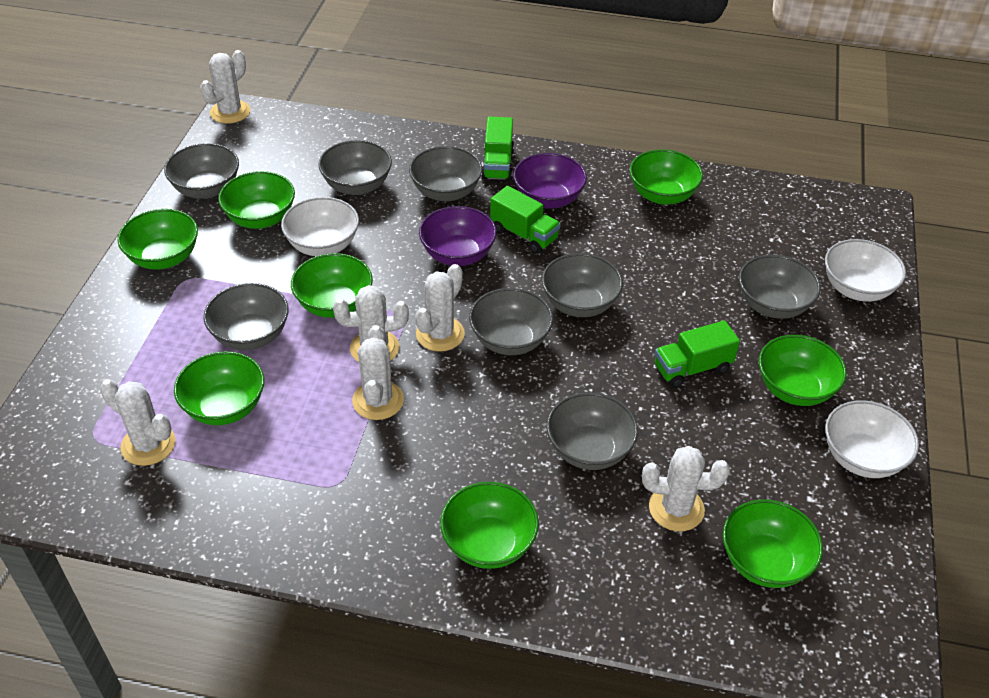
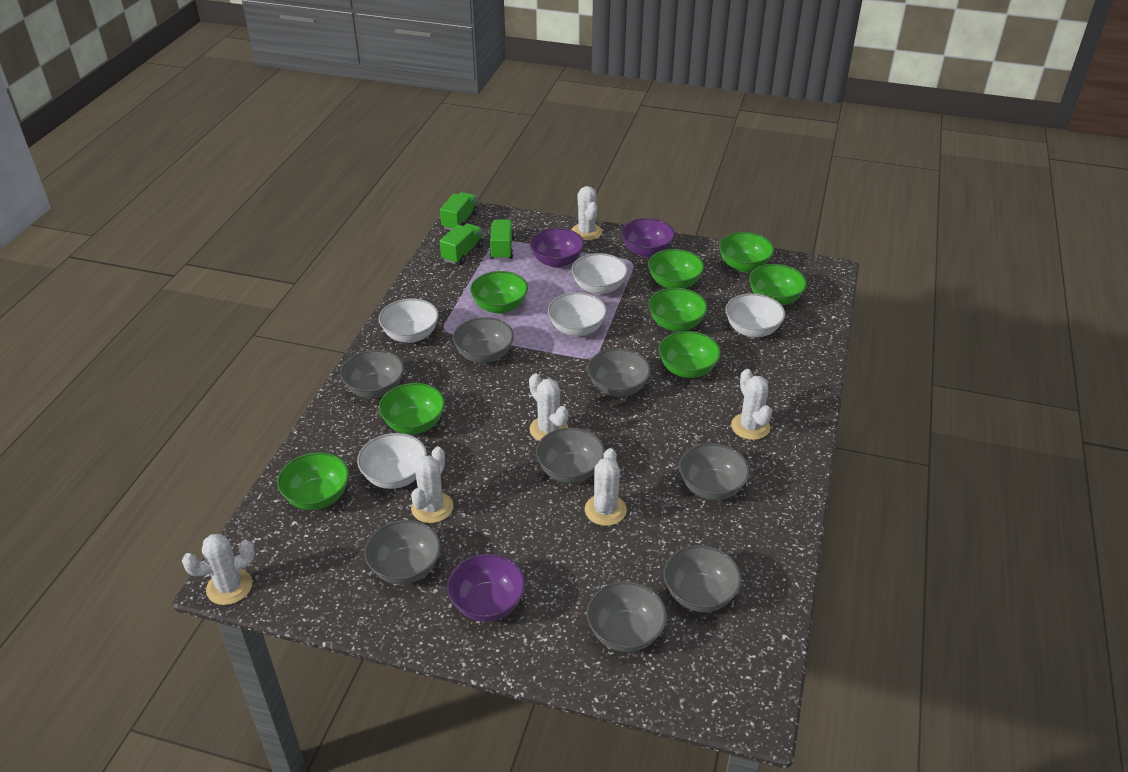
purple bowl: [419,206,497,266] [513,153,587,209] = 2 -> [447,554,525,622] [530,228,584,268] [621,218,675,257] = 3
white bowl: [281,197,359,256] [825,239,906,301] [825,400,919,478] = 3 -> [357,433,427,489] [379,298,439,343] [548,292,607,336] [571,253,628,295] [726,293,785,338] = 5

